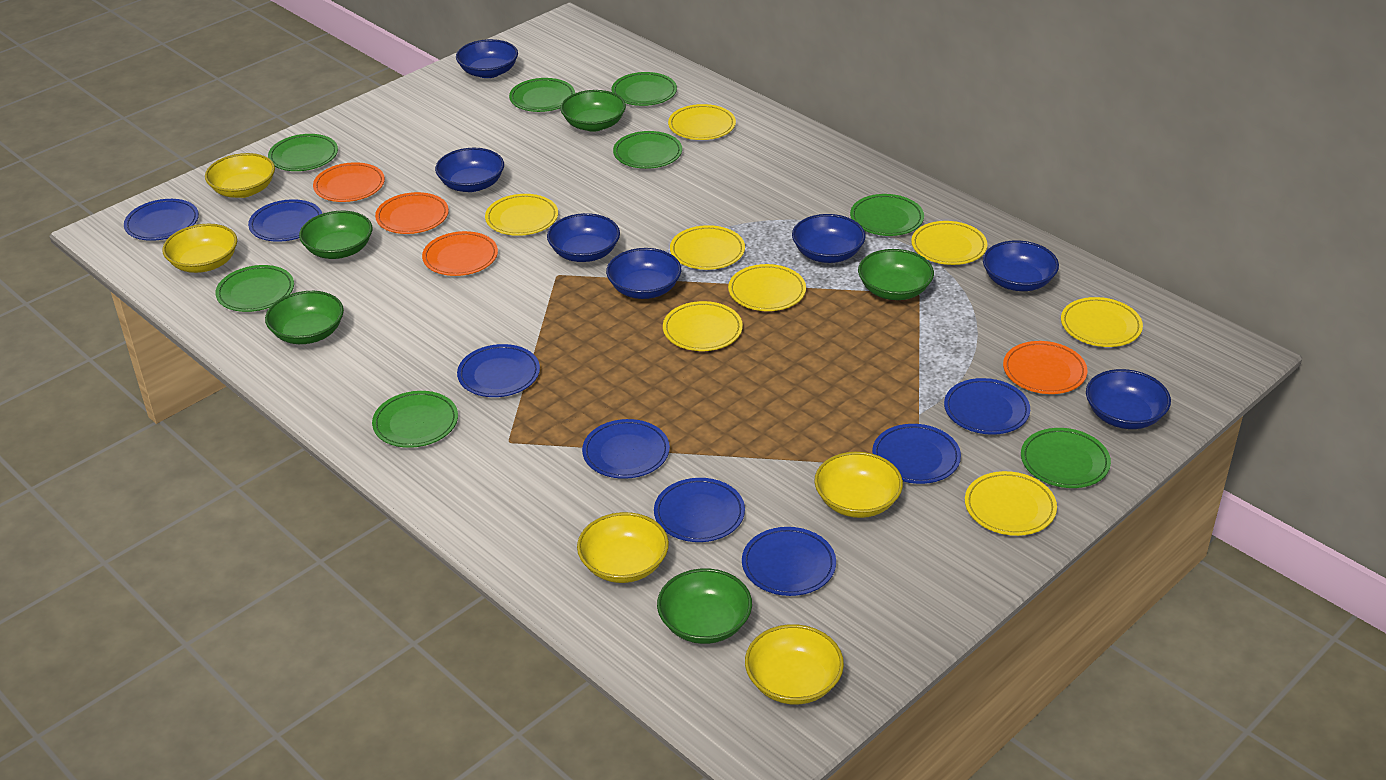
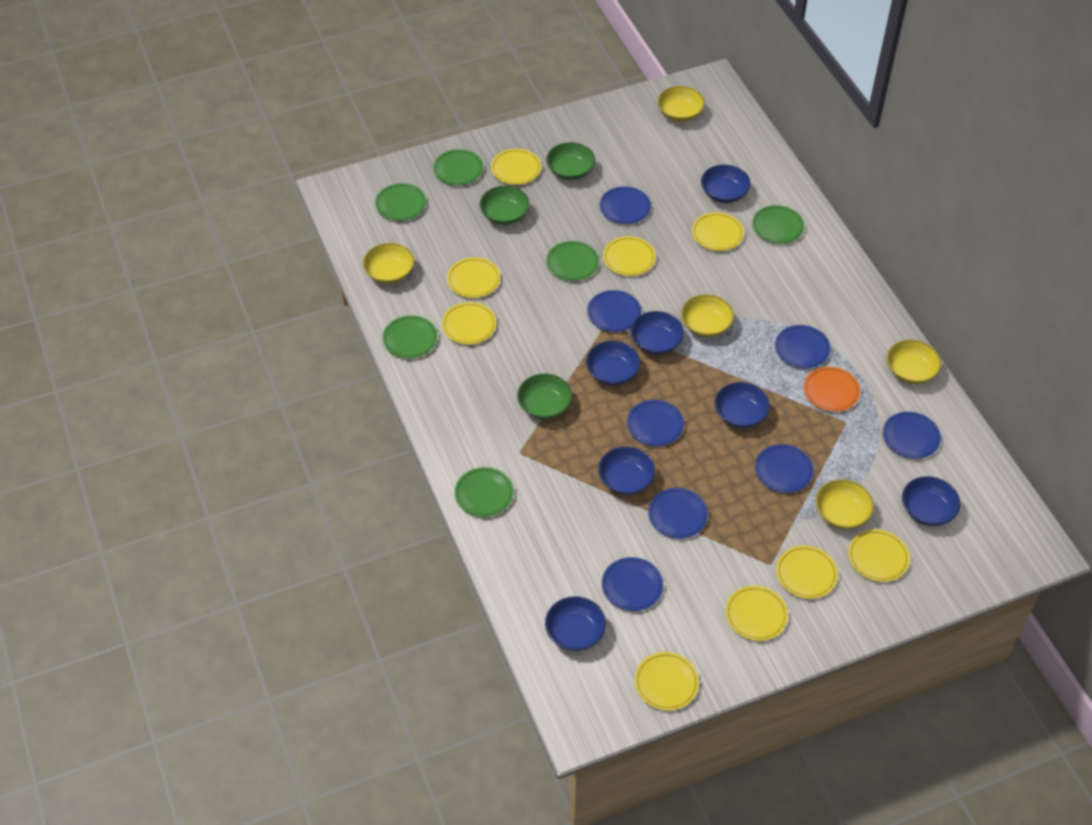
green bowl: [265,291,344,344] [299,211,373,259] [560,90,626,132] [657,568,752,644] [858,249,934,300] = 5 -> [479,186,530,225] [517,374,572,419] [546,142,595,180] = 3
green plate: [215,265,294,312] [268,134,338,171] [372,391,458,448] [509,78,575,112] [612,72,677,106] [613,131,682,169] [850,194,924,236] [1021,428,1111,488] = 8 -> [375,183,426,221] [382,315,437,359] [433,149,484,186] [455,467,514,517] [546,241,599,281] [752,205,804,244] = 6
orange plate: [313,162,385,202] [375,192,449,234] [422,231,498,276] [1003,341,1088,394] = 4 -> [804,367,860,412] = 1
yellow plate: [485,194,558,236] [663,301,743,351] [668,104,736,140] [670,225,745,270] [728,264,806,311] [911,221,987,265] [965,471,1057,536] [1061,297,1143,347] = 8 -> [442,302,496,345] [447,257,500,298] [491,149,541,185] [603,236,656,276] [635,652,699,711] [692,212,744,251] [725,586,788,641] [776,546,838,599] [848,529,910,582] = 9

